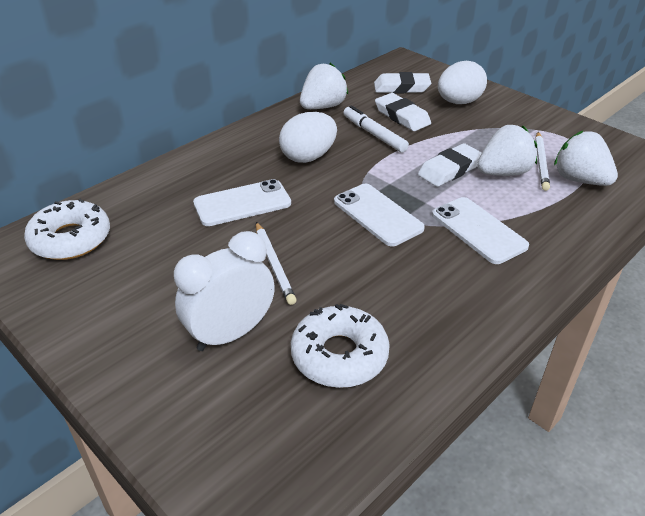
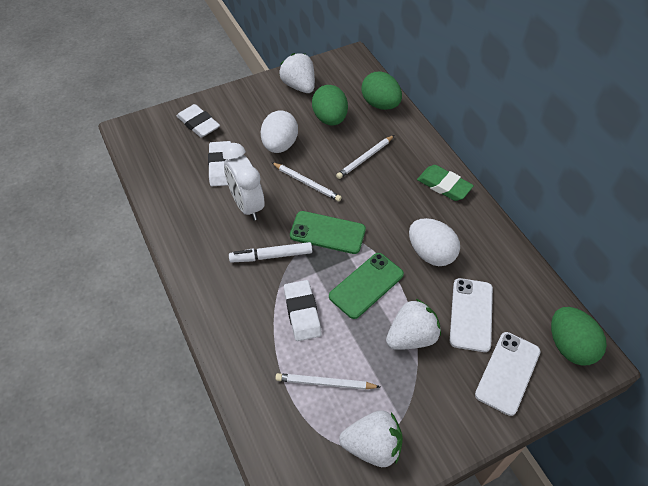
green egg: none = 0 -> [312,85,348,126] [361,71,402,110] [551,307,607,366] = 3
green eraser: none = 0 -> [417,165,474,201] = 1
green phone: none = 0 -> [290,211,366,254] [329,253,404,319] = 2
white donut: [24,199,110,260] [291,304,390,388] = 2 -> none = 0
white pencil: [256,222,297,305] [535,132,550,191] = 2 -> [271,162,342,202] [275,373,380,390] [336,135,394,179] = 3
white phone: [193,179,291,226] [334,184,425,246] [432,197,529,264] = 3 -> [450,278,493,352] [475,332,541,416] = 2

